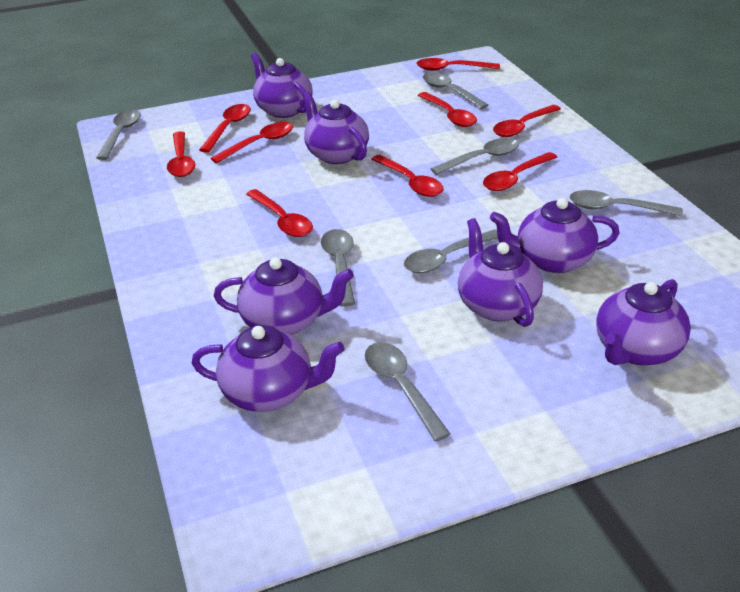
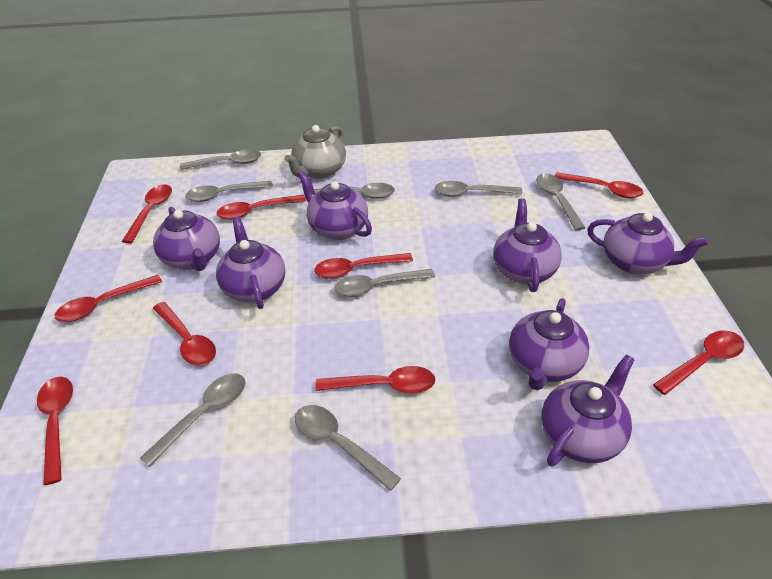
grey spoon: [96,109,141,160] [321,229,355,307] [365,342,451,442] [404,229,498,273] [423,72,488,109] [431,138,519,175] [569,190,683,216] = 7 -> [140,373,245,467] [180,150,261,170] [185,181,273,202] [295,405,401,491] [314,183,395,199] [335,269,435,297] [435,181,522,197] [536,173,586,230] = 8
grey teapot: none = 0 -> [284,125,346,179] = 1

